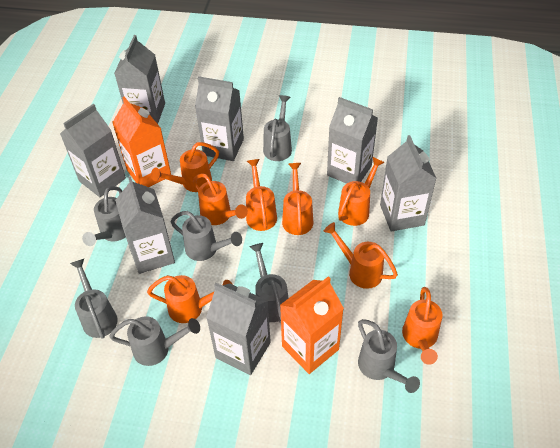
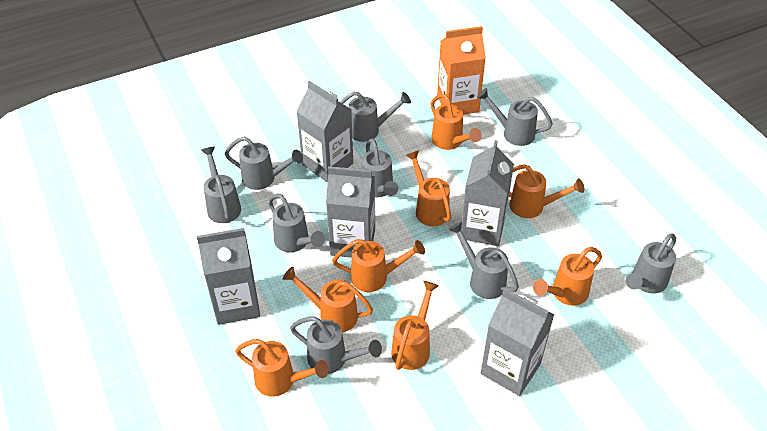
grey carton: [60,104,126,197] [114,35,165,124] [115,176,175,274] [195,76,244,161] [206,283,271,375] [327,97,378,184] [380,135,437,232] = 7 -> [197,228,260,325] [296,81,353,183] [326,166,375,258] [461,140,514,246] [481,288,554,396] = 5
grey watering can: [70,259,118,339] [82,186,126,246] [109,316,200,366] [170,211,242,261] [249,243,288,323] [263,95,292,161] [358,319,420,393] = 7 -> [201,146,241,223] [225,137,303,190] [268,194,325,252] [290,316,382,374] [340,92,411,142] [361,139,398,197] [448,221,519,299] [477,88,553,146] [626,233,676,294] = 9
orange carton: [112,97,171,187] [280,276,344,374] = 2 -> [437,26,486,115] = 1

